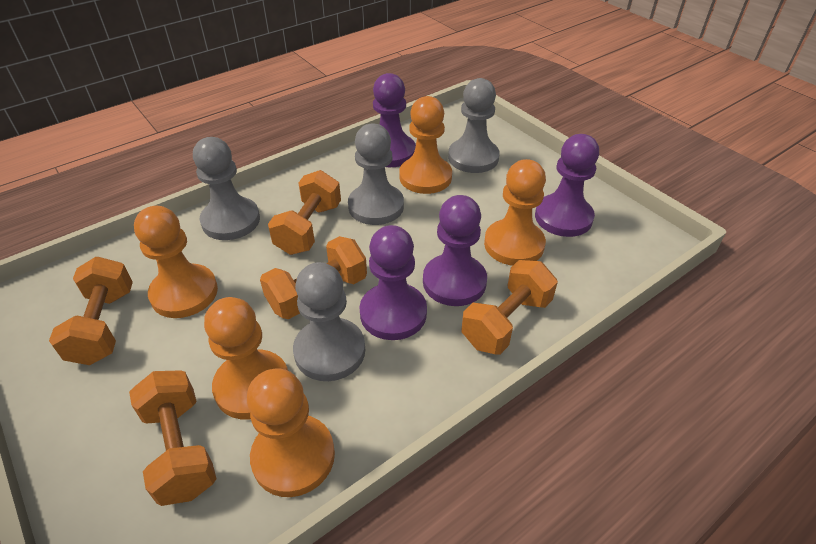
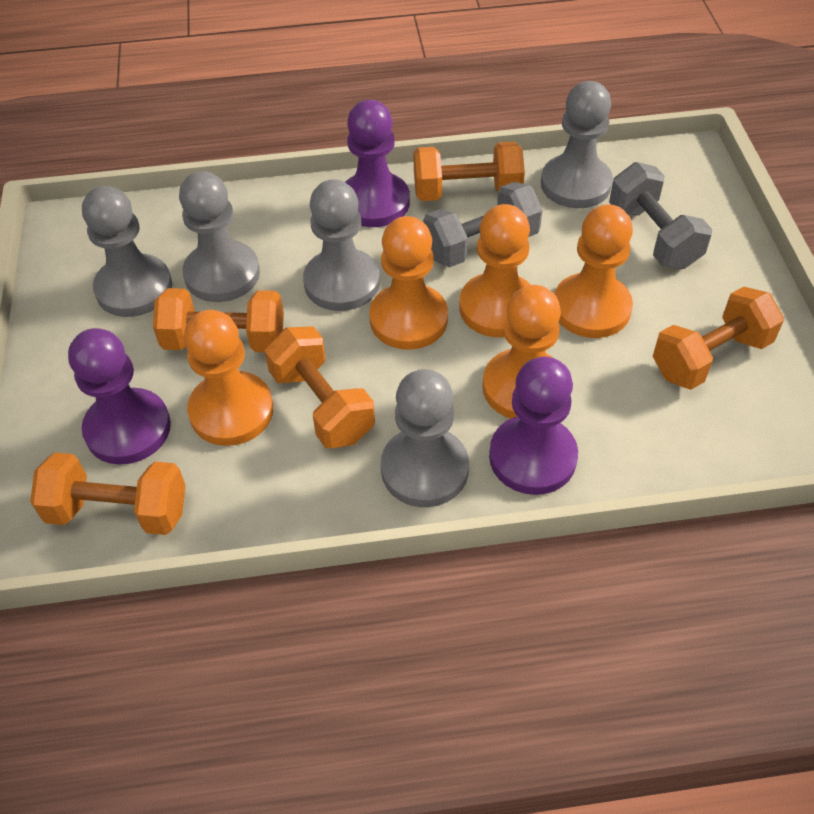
grey dumbbell: none = 0 -> [423,182,543,267] [609,162,712,269] = 2
grey pawn: [193,137,260,240] [293,262,365,381] [348,123,404,225] [448,78,500,173] = 4 -> [82,186,172,317] [179,171,260,302] [303,179,380,311] [381,369,469,507] [541,81,613,208] = 5
purple pawn: [360,225,427,340] [373,73,416,167] [423,195,487,306] [535,134,599,237] = 4 -> [68,328,171,465] [345,100,410,227] [489,356,578,495] = 3

